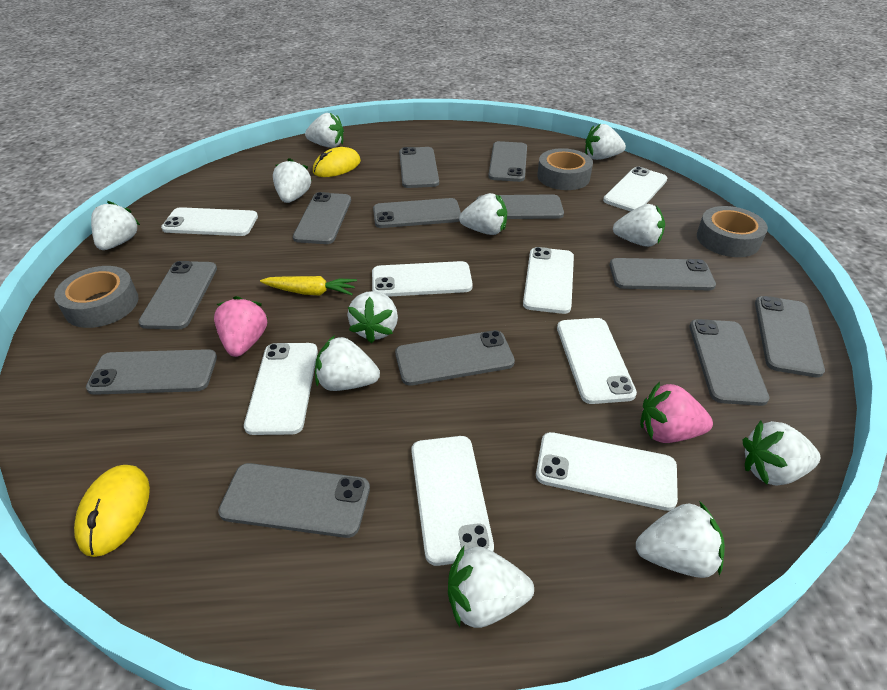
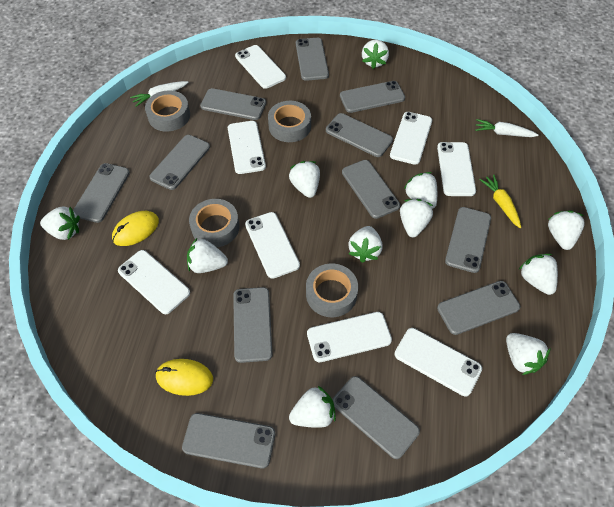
grey tape: [54,266,139,328] [537,148,593,190] [697,206,768,257] = 3 -> [145,91,190,132] [189,199,240,247] [268,101,311,142] [306,263,358,317] = 4
pink strawberry: [214,296,267,357] [640,382,713,443] = 2 -> none = 0
white carrot: none = 0 -> [130,81,188,107] [475,119,539,137] = 2

